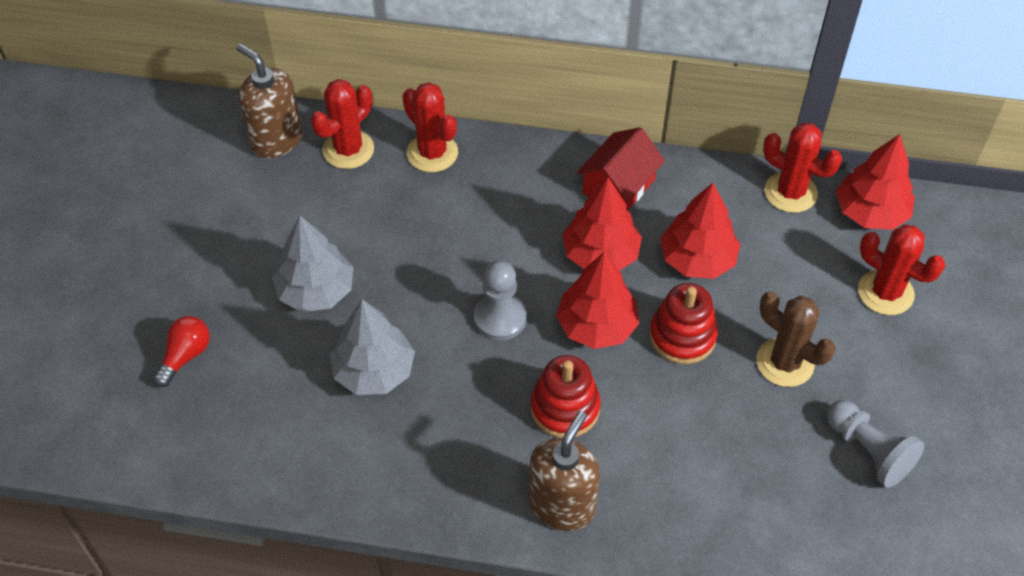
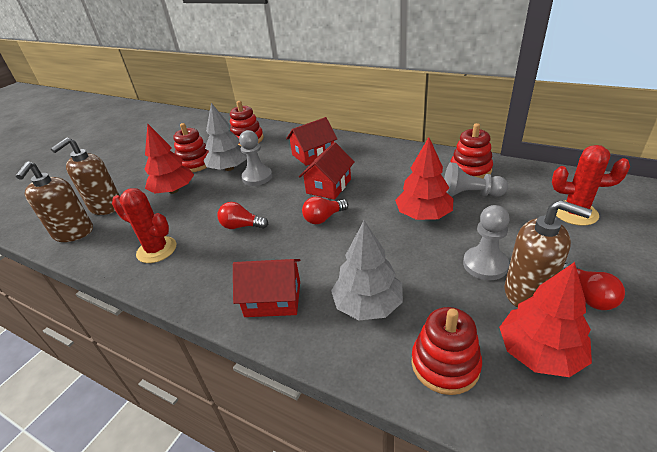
brown cactus: [756,291,836,387] = 1 -> none = 0
brown soap dispenser: [236,44,302,158] [529,411,600,531] = 2 -> [16,161,93,242] [51,138,120,215] [505,200,592,308] = 3
grey pawn: [474,260,527,341] [827,400,924,488] = 2 -> [239,130,272,186] [444,162,508,197] [463,205,510,280] = 3
red cactus: [311,79,374,169] [402,82,458,172] [763,123,842,213] [858,224,945,315] = 4 -> [112,188,177,263] [552,145,630,226] = 2
red house: [577,127,665,211] = 1 -> [233,259,300,317] [286,117,337,166] [299,142,354,200] = 3
red light bulb: [153,316,210,387] = 1 -> [217,202,268,229] [302,196,348,224] [563,263,625,310] = 3
red stacking toy: [531,355,601,438] [649,283,718,364] = 2 -> [173,123,209,172] [230,101,264,147] [412,307,482,395] [450,123,493,179] = 4
red tree: [556,252,639,349] [562,177,642,271] [660,183,740,279] [836,134,915,230] = 4 -> [145,124,194,194] [395,137,453,220] [499,262,592,377] = 3

